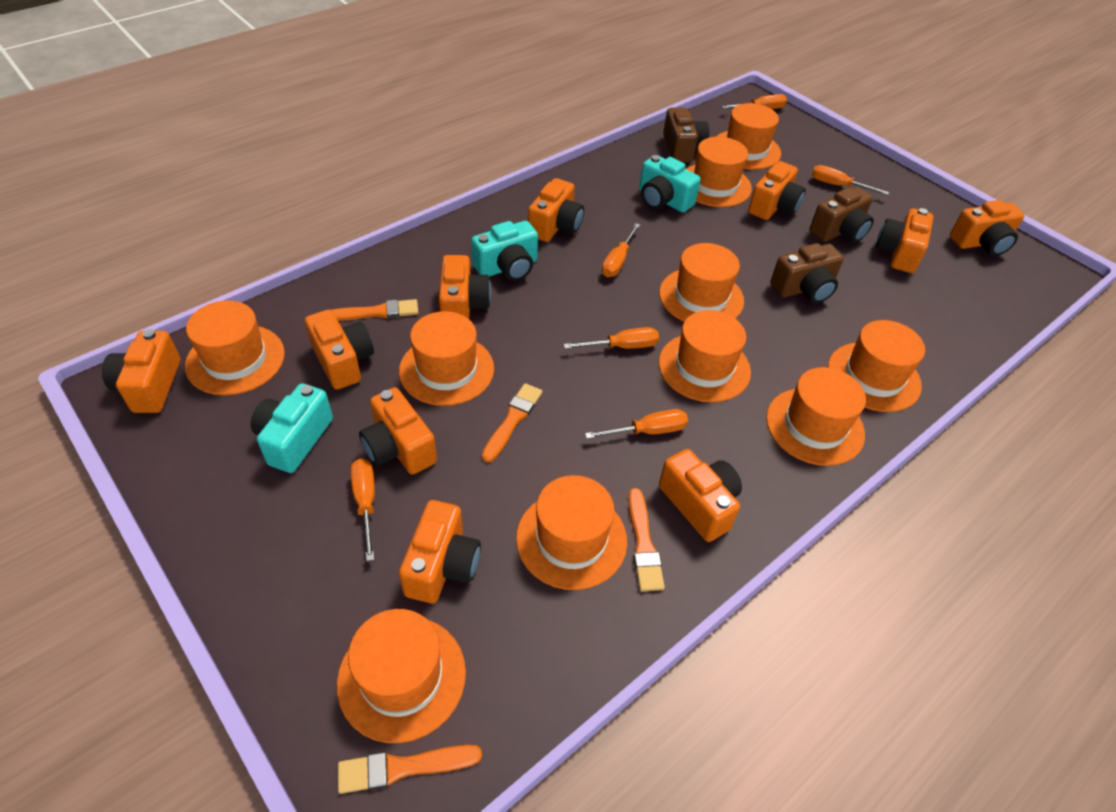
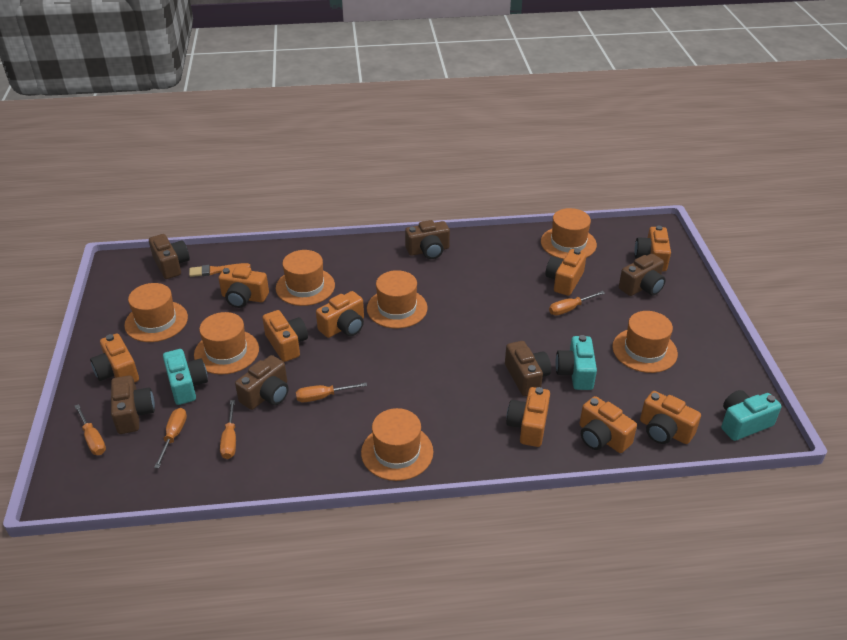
brown camera: [663,107,710,163] [770,243,844,303] [809,187,874,242] = 3 -> [111,375,155,434] [149,234,190,279] [235,355,289,410] [405,220,450,259] [505,341,551,396] [619,253,666,296] = 6
orange brush: [331,299,418,321] [338,745,482,794] [482,383,542,463] [628,488,665,591] = 4 -> [189,263,251,277] = 1
orange camera: [102,329,181,413] [305,310,374,390] [359,387,437,475] [399,500,481,604] [439,255,491,319] [528,178,584,242] [659,449,742,542] [748,161,806,220] [876,208,934,273] [950,200,1024,256] = 10 -> [90,334,139,382] [218,266,269,308] [262,310,308,362] [316,291,364,338] [506,387,550,447] [545,249,587,296] [579,396,637,453] [634,225,671,271] [640,391,701,444] = 9
orange hat: [185,301,285,396] [337,609,466,743] [399,311,494,406] [516,475,627,590] [659,243,744,322] [659,310,751,403] [686,137,752,207] [716,103,781,170] [766,367,866,466] [828,320,925,412] = 10 -> [124,283,188,342] [194,312,259,375] [276,250,335,306] [361,408,433,481] [367,270,428,329] [541,208,597,259] [612,311,678,373] = 7
orange screwdriver: [350,458,375,561] [564,327,659,349] [585,409,688,439] [602,223,640,277] [722,94,787,109] [812,165,889,195] = 6 -> [74,404,106,455] [154,408,187,468] [220,400,236,459] [296,382,367,402] [549,291,605,315] = 5

